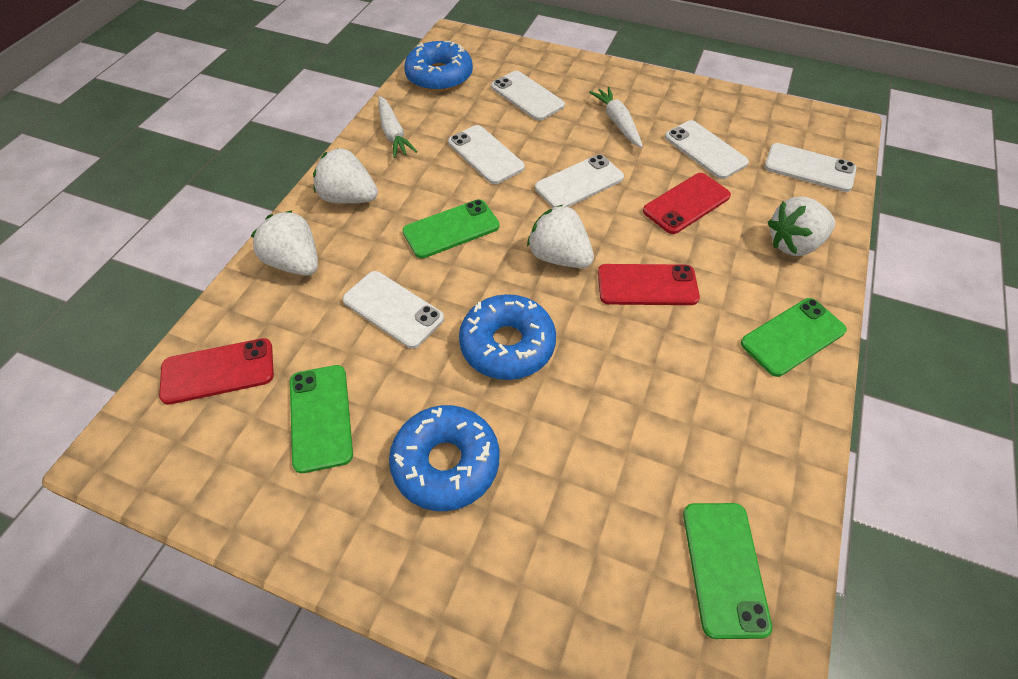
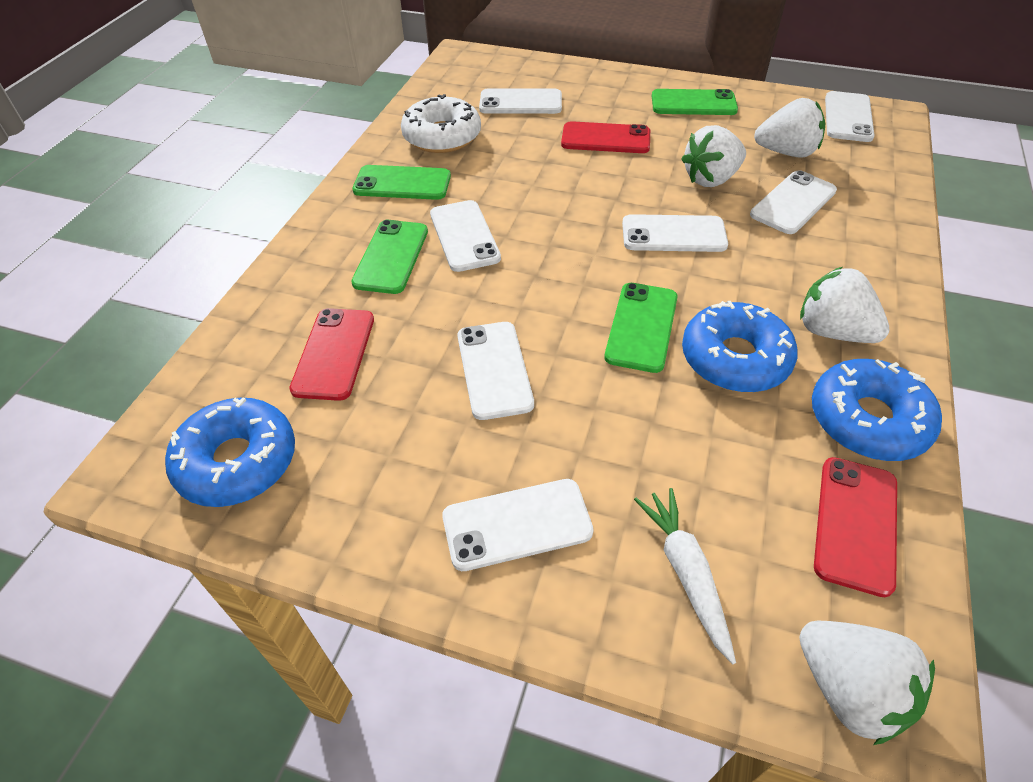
white carrot: [379,96,417,158] [589,87,643,148] = 2 -> [634,488,736,664] = 1
white donut: none = 0 -> [401,94,481,153] = 1
white phone: [343,271,444,349] [448,125,525,184] [491,71,565,121] [535,154,624,208] [665,120,749,179] [765,143,857,192] = 6 -> [430,200,501,272] [442,479,594,571] [457,322,534,420] [479,89,562,114] [622,214,728,252] [750,170,837,234] [825,91,875,142] = 7

